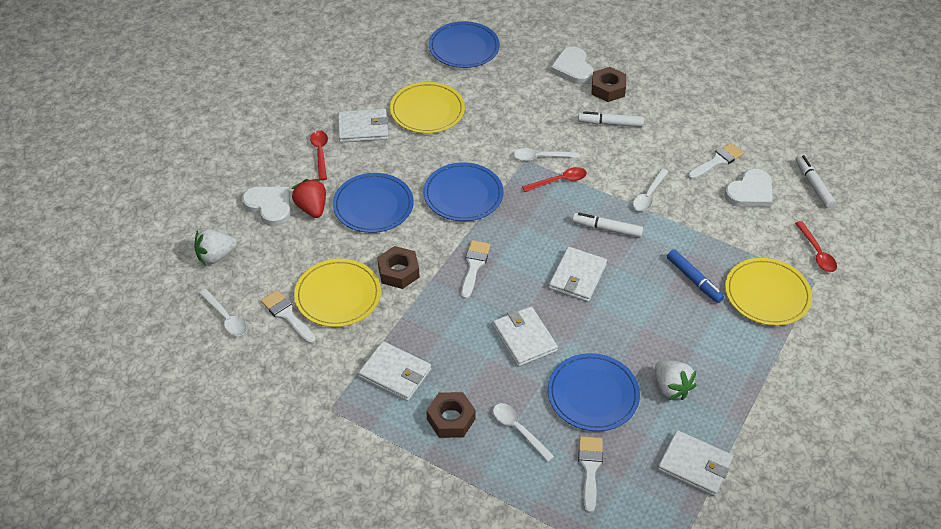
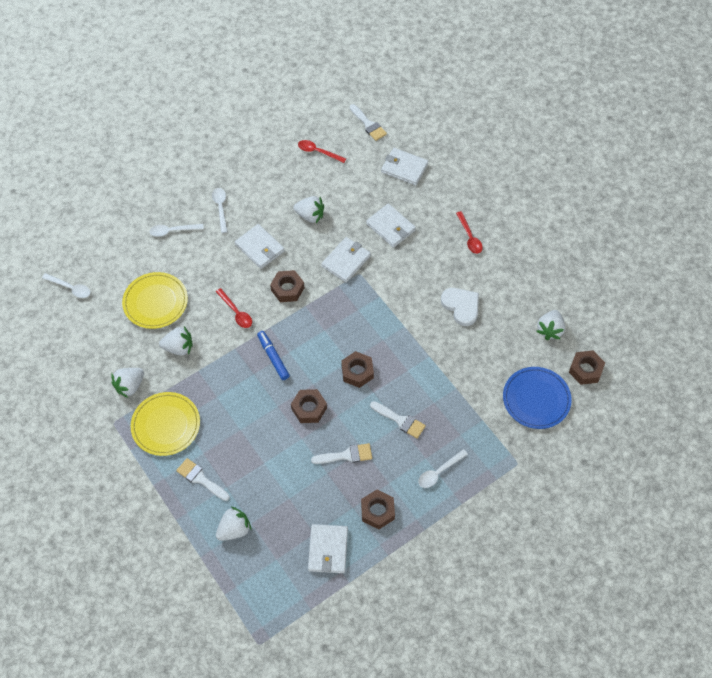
blue plate: [333,173,414,233] [424,162,504,221] [429,21,500,68] [548,353,640,431] = 4 -> [503,367,572,429] = 1
brown nut: [377,246,420,289] [426,392,476,438] [591,67,626,102] = 3 -> [270,270,304,302] [291,389,327,423] [341,351,374,388] [361,490,395,529] [569,350,605,385] = 5
red strawberry: [292,179,326,218] = 1 -> none = 0
white heart: [242,187,290,226] [550,47,594,84] [724,169,772,207] = 3 -> [441,288,479,326] = 1
white marker: [572,213,643,238] [578,111,644,127] [796,155,836,208] = 3 -> none = 0
white strawberry: [194,229,237,265] [655,360,696,400] = 2 -> [111,368,144,398] [159,327,192,355] [216,507,252,541] [294,196,324,223] [536,310,565,340] = 5
yellow plate: [294,259,381,327] [390,82,465,133] [725,258,812,326] = 3 -> [122,272,188,329] [131,392,200,456] = 2

